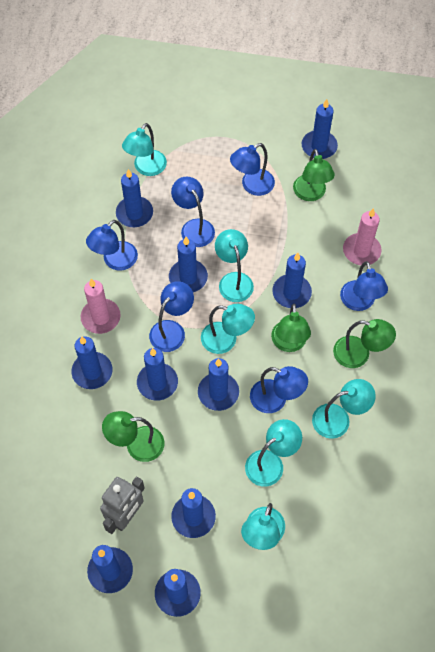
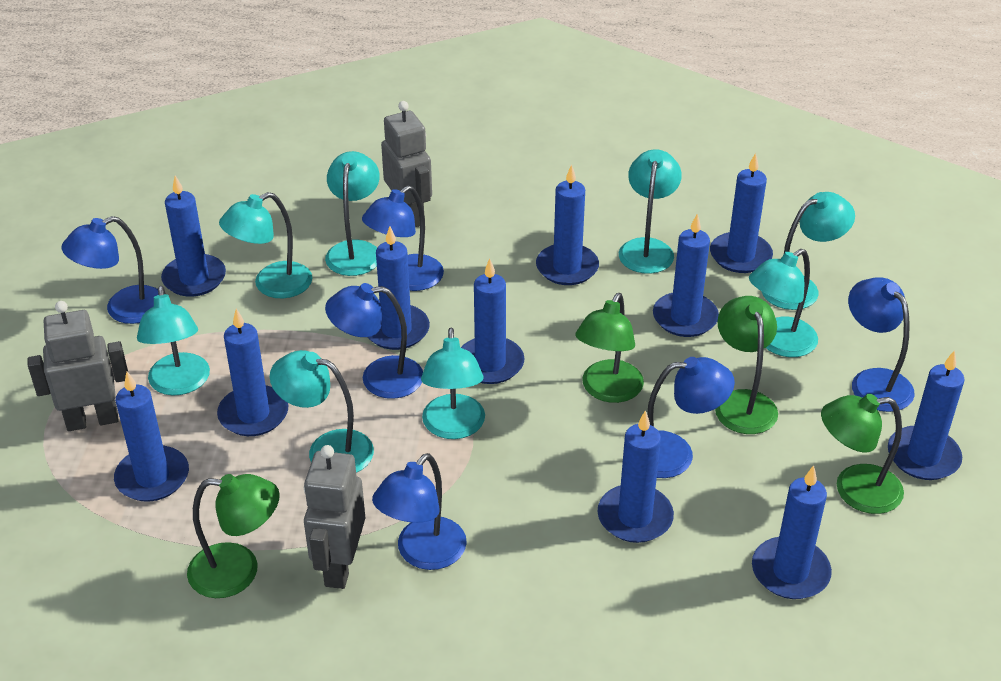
blue candle: [71,336,113,389] [87,545,133,593] [116,169,153,227] [137,348,178,401] [155,569,201,617] [169,237,208,292] [171,488,216,538] [198,358,239,411] [272,253,312,308] [302,99,338,159] = 10 -> [114,372,189,502] [161,176,226,297] [217,309,289,436] [368,226,430,350] [461,259,524,384] [536,164,599,285] [597,410,674,543] [653,214,719,337] [710,153,773,273] [752,465,832,599] [888,350,964,480] = 11
grey robot: [100,476,145,534] = 1 -> [27,301,128,431] [304,445,365,589] [381,101,432,227] = 3
pink candle: [81,279,121,334] [343,208,381,266] = 2 -> none = 0
turquoise lamp: [122,123,167,176] [201,304,255,354] [215,229,254,302] [241,503,285,550] [245,419,302,487] [312,379,376,439] = 6 -> [137,286,210,395] [219,192,312,298] [270,350,374,473] [325,151,380,276] [421,328,485,439] [619,149,682,274] [749,249,818,357] [761,192,855,310] = 8

